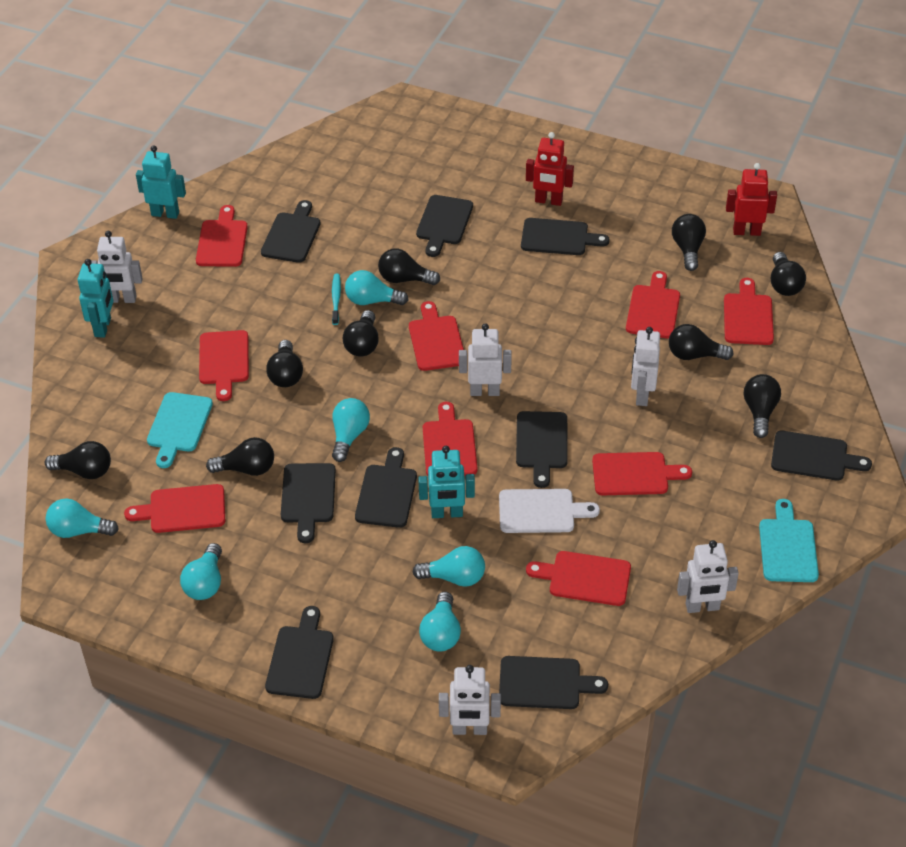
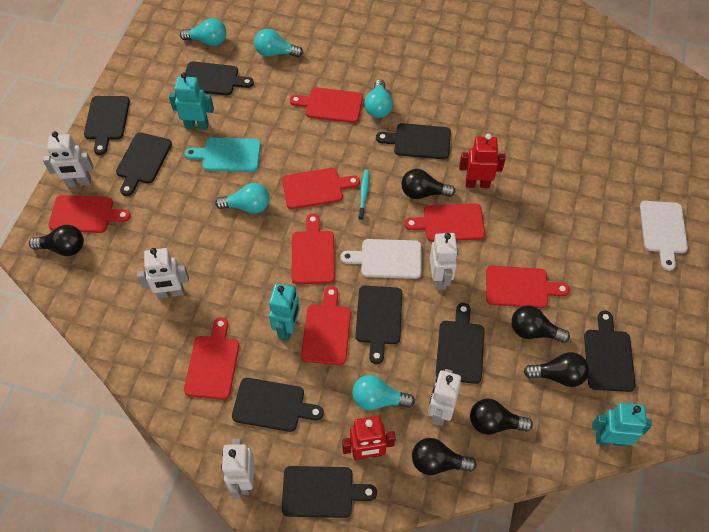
black light bulb: [45,441,111,479] [206,437,274,476] [266,340,303,387] [342,310,379,356] [378,248,440,285] [669,324,733,360] [672,214,706,271] [744,374,781,438] [771,252,806,296] = 9 -> [29,225,84,256] [401,169,455,199] [412,438,477,475] [470,399,533,435] [511,306,570,343] [524,352,589,387] = 6
red cutting board: [124,484,225,533] [196,205,248,267] [199,330,249,401] [409,301,464,371] [423,402,478,476] [526,551,631,606] [592,452,692,495] [626,271,680,338] [724,278,774,345] = 9 -> [48,195,131,233] [184,317,239,400] [282,168,360,209] [290,87,363,123] [292,214,335,284] [301,286,351,365] [404,203,485,242] [486,266,570,308] = 8
turquoise cutting board: [147,392,213,468] [759,499,819,582] = 2 -> [184,138,261,172] = 1
turquoise light bulb: [46,498,119,538] [180,543,222,600] [332,398,370,462] [345,270,408,305] [413,546,485,587] [419,592,461,651] = 6 -> [180,18,226,46] [215,183,269,214] [254,29,303,58] [352,375,415,410] [365,79,393,118] = 5
white cutting board: [499,489,600,533] = 1 -> [340,239,421,279] [640,201,688,271] = 2

